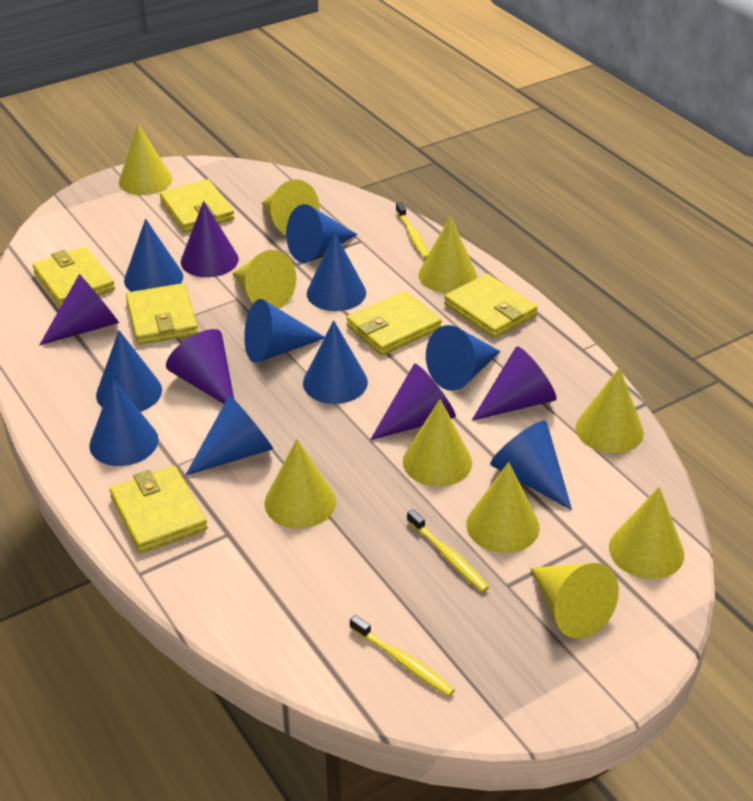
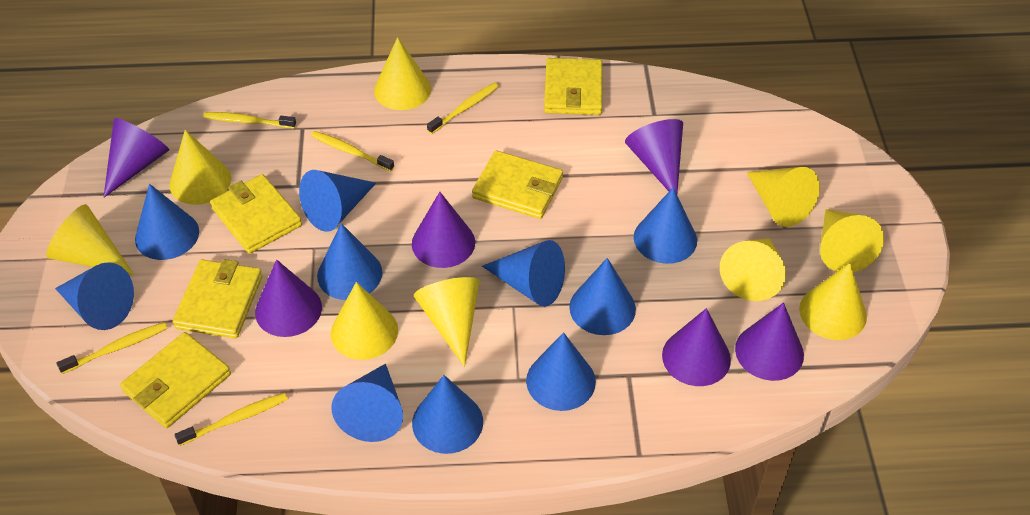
purple cone: [39,274,119,345] [166,329,234,404] [181,201,239,277] [370,363,456,440] [471,347,557,421] = 5 -> [103,118,169,198] [255,259,322,337] [412,192,475,268] [625,119,683,194] [662,308,731,386] [735,303,804,381] = 6
yellow cone: [119,124,172,195] [232,250,296,309] [262,179,319,235] [264,439,336,529] [403,399,472,487] [418,216,477,293] [466,462,540,553] [530,563,619,639] [576,367,644,453] [609,487,684,579] = 10 -> [46,204,134,275] [170,130,231,205] [331,282,398,360] [374,37,431,110] [414,277,480,367] [720,238,786,301] [747,167,820,227] [799,263,867,340] [820,209,884,272] = 9
yellow toothbrush: [350,615,455,696] [396,202,429,259] [407,509,489,592] = 3 -> [56,322,168,374] [174,393,288,446] [203,112,296,129] [311,131,394,171] [427,83,499,134] = 5
yellow wallet: [32,247,115,307] [109,466,207,553] [126,283,198,345] [160,179,235,233] [346,291,442,355] [444,274,538,338] = 6 -> [120,332,231,428] [173,259,263,338] [210,174,302,254] [472,150,563,219] [544,58,603,115] = 5

